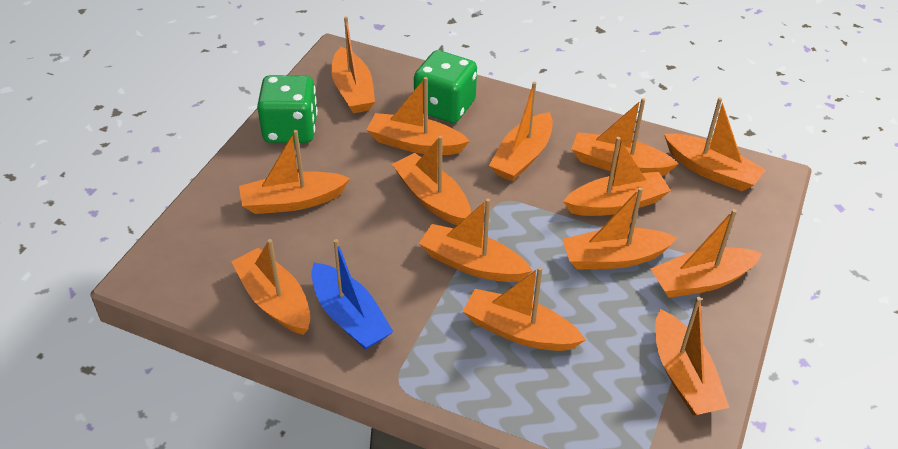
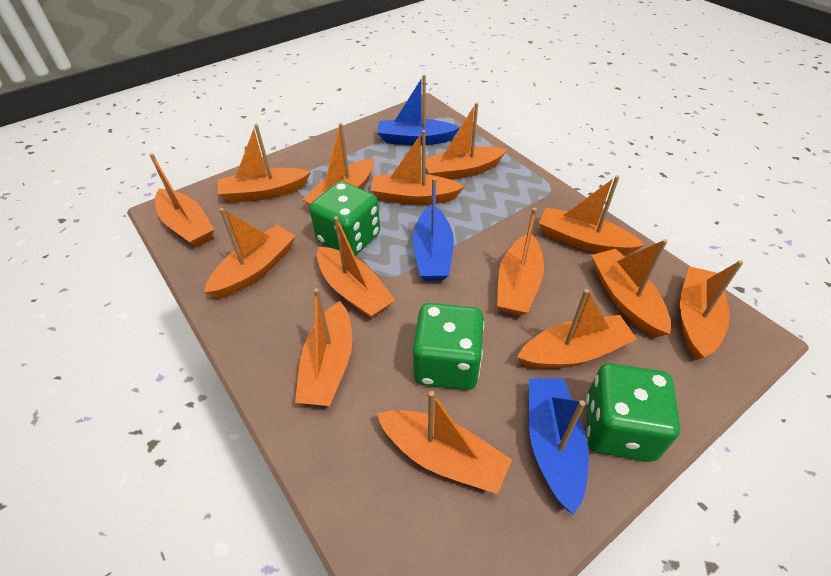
blue boat: [311,239,393,350] = 1 -> [377,75,460,145] [413,178,454,281] [529,378,589,515] = 3
green dice: [257,75,318,143] [414,50,477,123] = 2 -> [309,181,380,256] [413,303,484,390] [586,363,680,462] = 3

